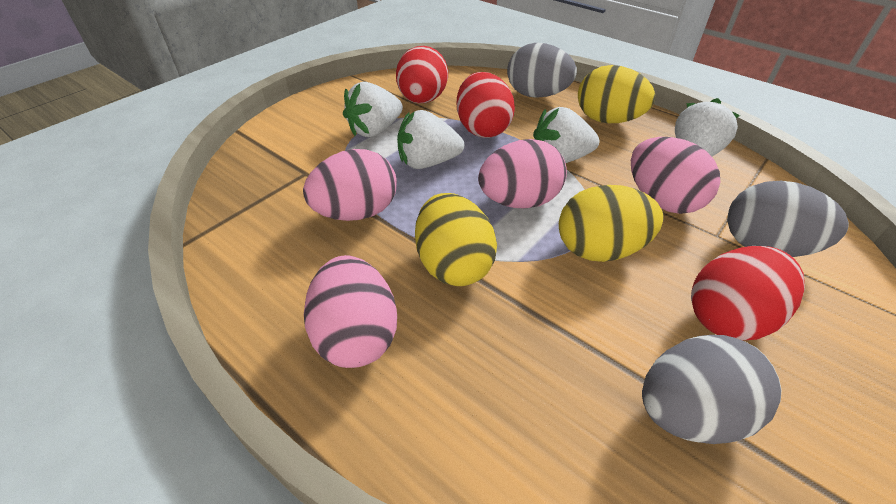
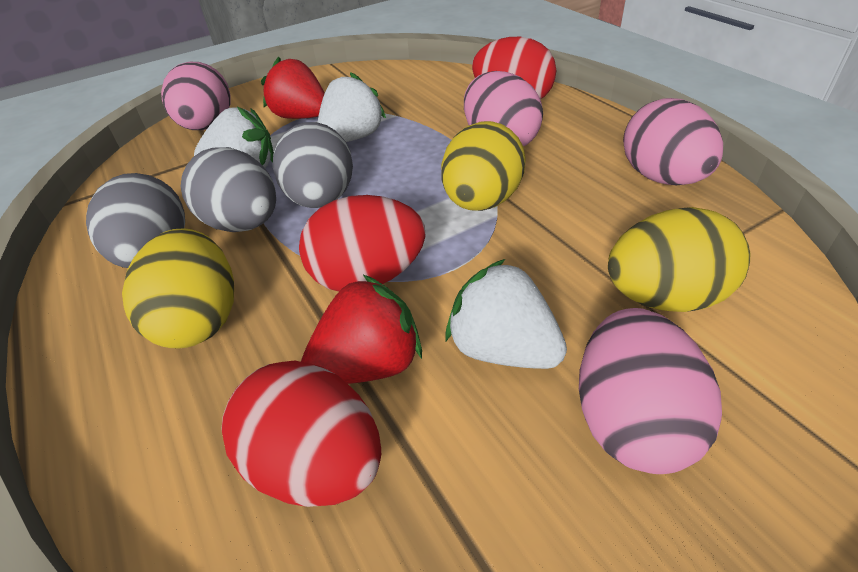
red strawberry: none = 0 -> [261,57,325,119] [301,274,422,384] = 2
white strawberry: [343,82,403,137] [397,110,464,169] [533,107,599,163] [675,98,740,157] = 4 -> [194,107,274,168] [317,72,386,142] [445,259,567,369] = 3

